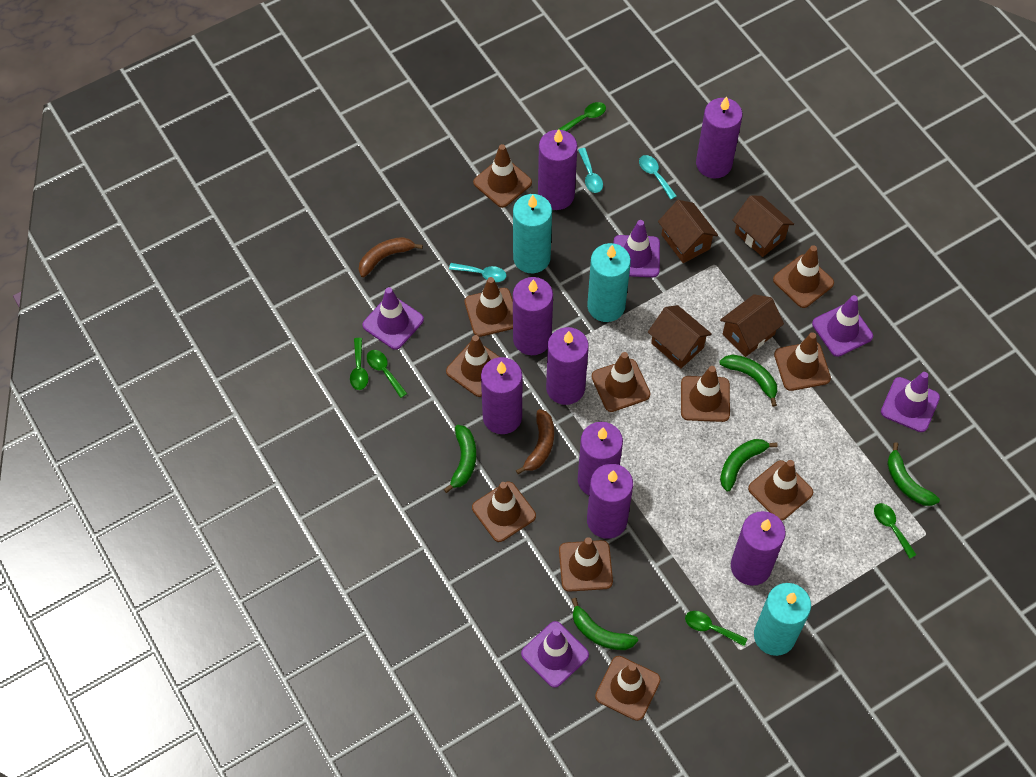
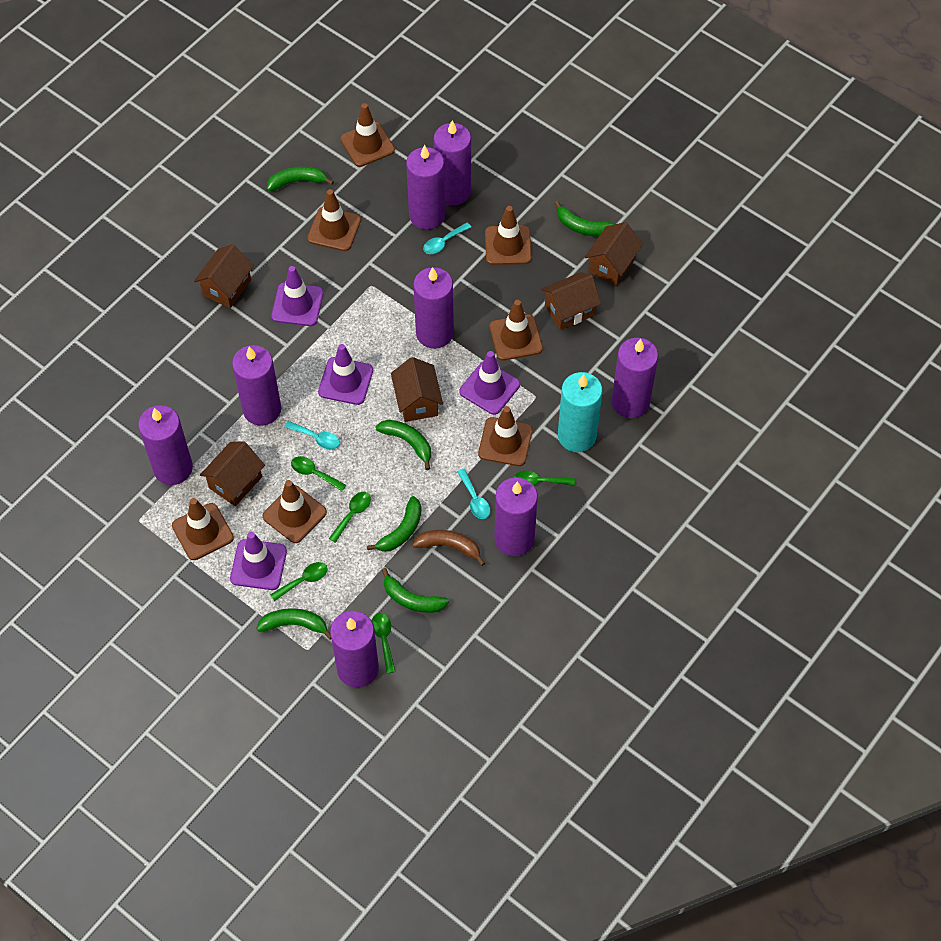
brown banana: [359,237,423,277] [516,409,554,474] = 2 -> [412,530,485,566] = 1
brown house: [648,305,712,369] [658,200,718,263] [720,294,784,357] [733,195,794,257] = 4 -> [194,244,254,308] [200,441,265,506] [391,357,443,422] [541,272,601,330] [585,222,643,286] = 5
brown traffic cone: [446,335,499,397] [465,277,513,337] [472,482,536,542] [473,144,532,208] [559,537,613,592] [591,352,650,412] [595,656,661,721] [681,366,730,422] [748,460,813,521] [773,245,834,308] [774,332,831,391] = 11 -> [172,498,234,560] [263,480,327,543] [307,189,361,251] [340,103,395,167] [478,406,533,466] [485,206,532,265] [490,300,543,361] = 7
green banana: [444,425,476,493] [571,598,638,650] [719,354,777,407] [720,439,778,491] [887,442,940,506] = 5 -> [256,608,331,640] [267,166,334,191] [367,496,422,552] [375,420,431,470] [382,568,449,613] [555,201,616,236] = 6
purple traffic cone: [363,287,424,350] [521,621,589,688] [614,220,660,277] [812,295,873,357] [881,372,940,432] = 5 -> [230,532,287,590] [271,266,323,326] [318,344,373,405] [459,351,520,415] = 4
turquoise candle: [513,194,552,273] [587,243,631,322] [754,583,811,656] = 3 -> [558,372,602,452] = 1

